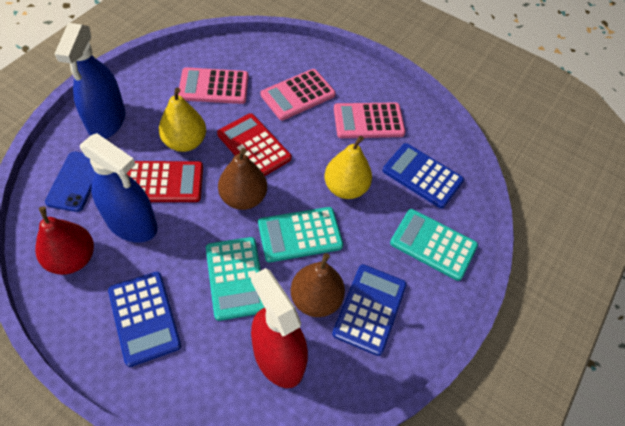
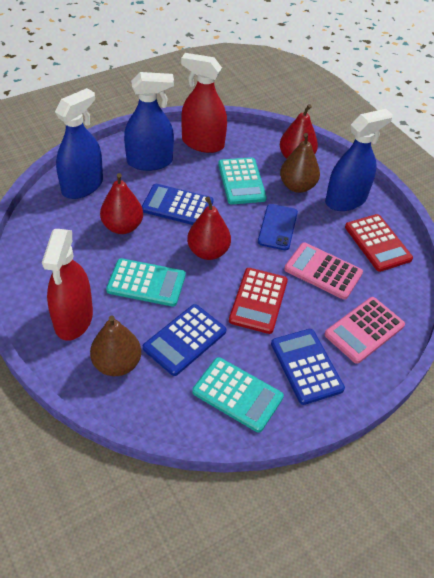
blue spray bottle: [55,23,125,139] [80,133,158,243] = 2 -> [55,88,103,199] [124,72,174,171] [325,109,393,211] = 3
pink calculator: [178,67,249,104] [261,69,336,120] [334,103,405,138] = 3 -> [284,242,363,300] [324,297,405,364] = 2
red pear: [35,206,94,275] = 1 -> [100,173,143,234] [187,196,231,260] [280,104,318,159] = 3
red spray bottle: [251,268,308,388] = 1 -> [42,229,93,341] [181,53,227,153] = 2
yellow pear: [159,88,206,152] [324,136,372,199] = 2 -> none = 0

